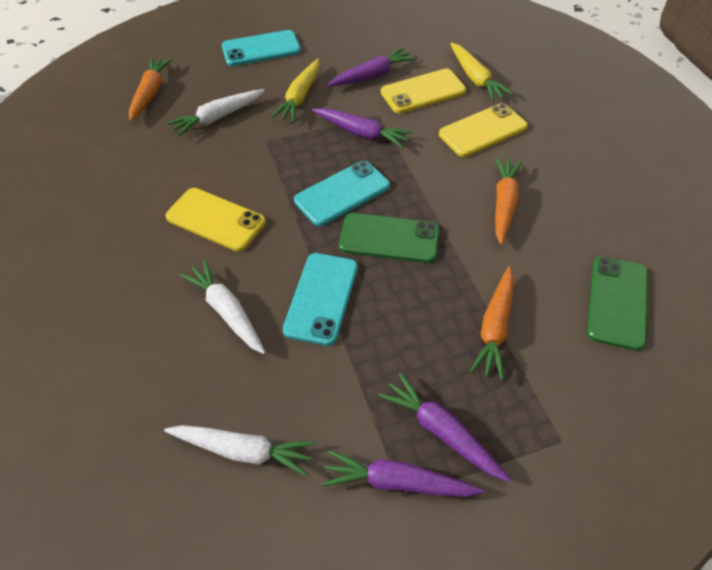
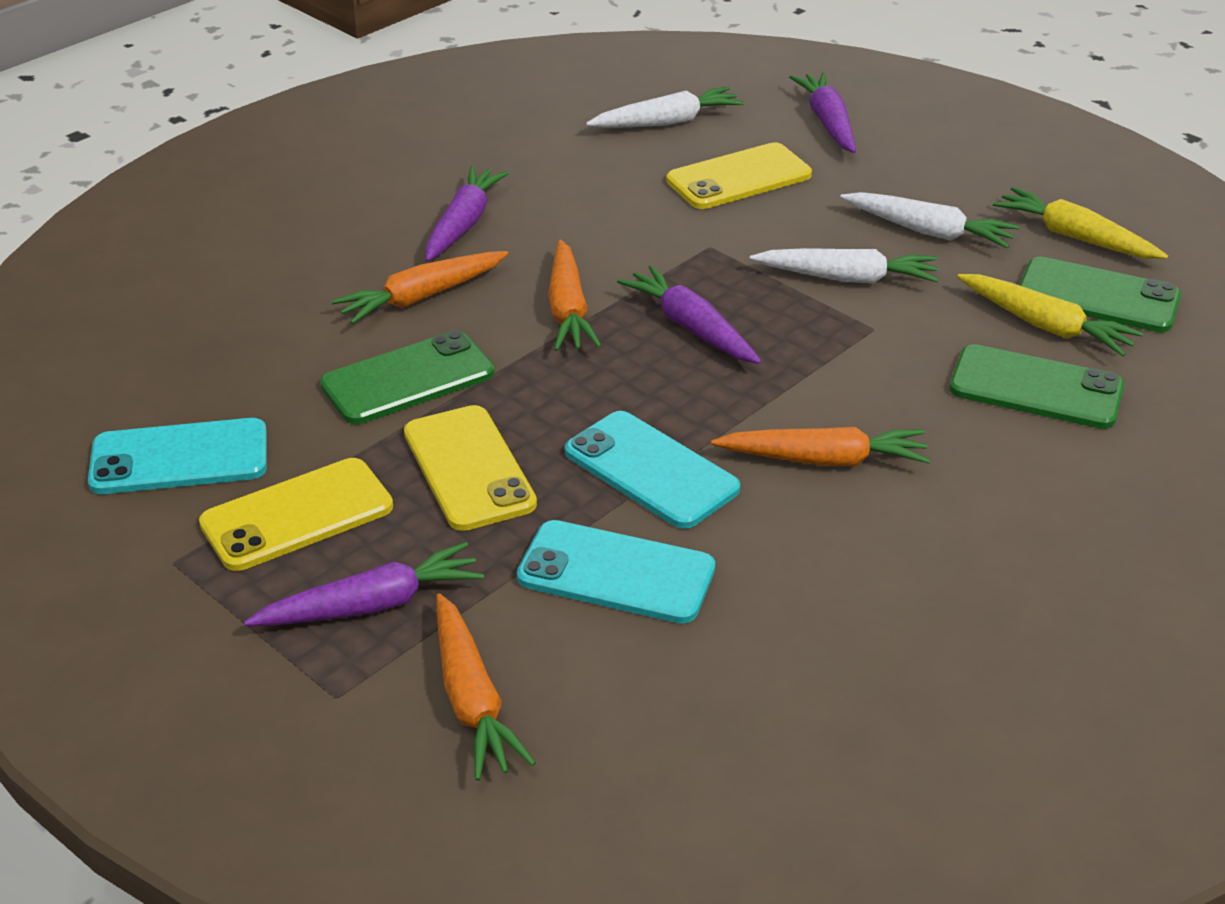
green phone: [339,213,440,263] [587,256,648,351] = 2 -> [320,331,494,424] [950,344,1125,429] [1020,256,1181,332] = 3
orange carrot: [129,57,173,122] [470,266,514,380] [495,157,522,245] = 3 -> [331,251,508,324] [436,593,536,781] [548,240,602,351] [711,427,930,466] = 4

